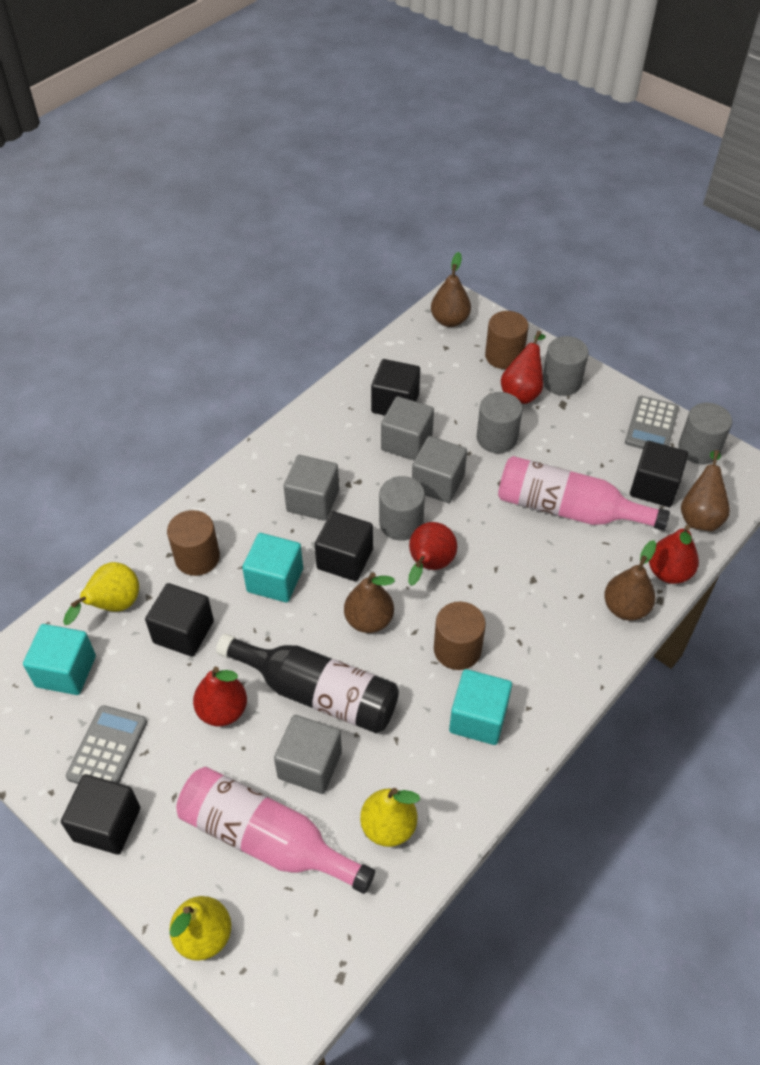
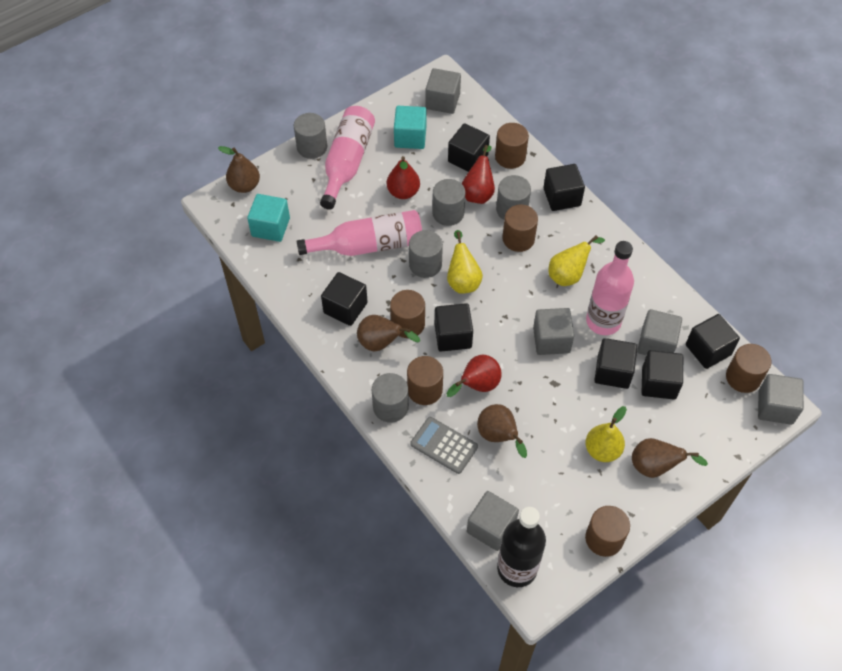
black cube: [61,774,140,855] [145,583,214,657] [315,511,373,581] [371,359,420,415] [630,441,688,507] = 5 -> [321,272,368,326] [435,303,473,352] [448,123,490,172] [543,164,585,211] [594,338,637,389] [642,350,683,399] [686,314,740,369] = 7
brown cylinder: [167,510,220,576] [434,602,486,670] [485,311,529,369] = 3 -> [390,290,425,338] [407,356,443,405] [495,123,529,169] [503,205,538,252] [585,506,630,557] [726,344,771,393] = 6
grey calculator: [66,705,147,784] [625,396,679,449] = 2 -> [410,417,478,474] = 1
grey cube: [274,715,342,794] [284,455,339,521] [381,396,434,460] [412,436,467,503] = 4 -> [425,68,461,114] [467,491,519,551] [533,308,574,355] [637,309,682,355] [758,374,804,425] = 5
grey cylinder: [379,476,425,541] [477,392,523,453] [543,336,589,396] [678,403,732,464] = 4 -> [294,113,327,159] [372,373,409,423] [409,230,443,278] [432,179,465,226] [496,175,531,220] = 5
pink bottle: [176,767,375,894] [498,456,670,530] = 2 -> [297,210,422,256] [320,106,375,210] [586,241,634,335] = 3
red pear: [193,667,247,726] [408,522,457,586] [501,331,546,404] [649,525,699,584] = 4 -> [387,156,420,199] [447,355,502,397] [462,145,495,204] = 3
turquoise cube: [23,624,96,695] [242,533,303,602] [449,669,512,745] = 3 -> [247,194,290,242] [394,106,427,149] = 2

